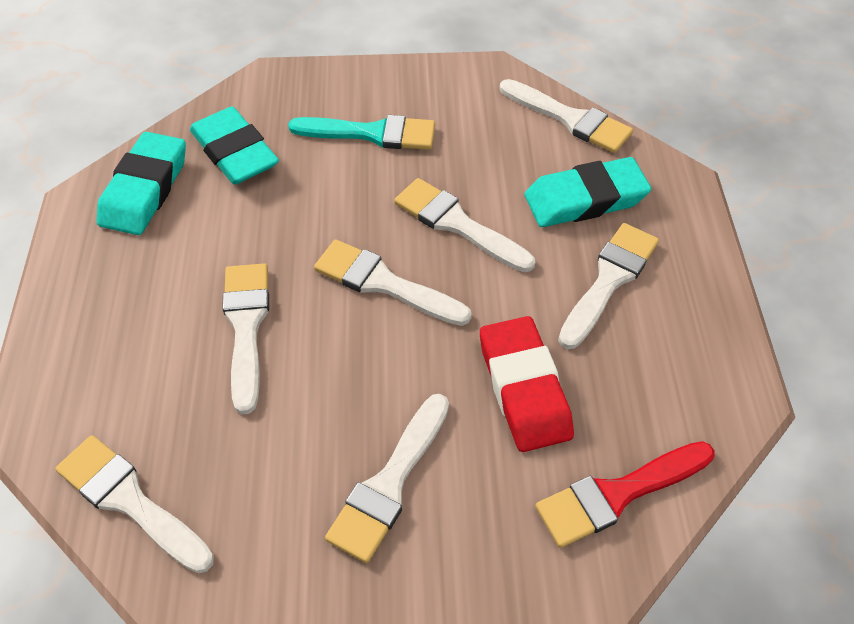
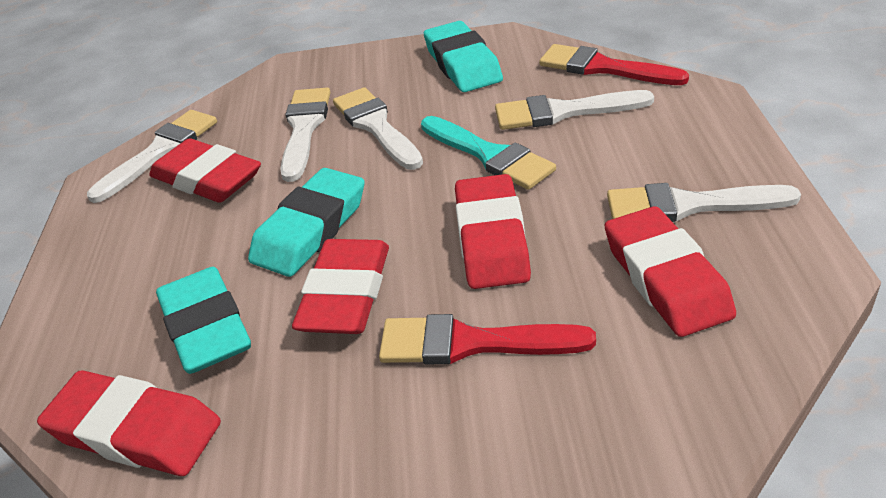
red brush: [535,441,715,548] = 1 -> [379,314,596,364] [539,44,689,85] = 2
red eraser: [480,316,574,452] = 1 -> [37,370,221,476] [149,138,261,203] [292,239,389,334] [455,174,531,289] [605,206,736,337] = 5
white brush: [55,435,214,574] [222,263,269,414] [314,239,472,326] [325,394,449,563] [394,178,535,272] [500,79,633,153] [558,223,659,349] = 7 -> [87,110,217,203] [280,88,330,182] [333,87,423,170] [495,90,654,130] [607,183,801,222] = 5

